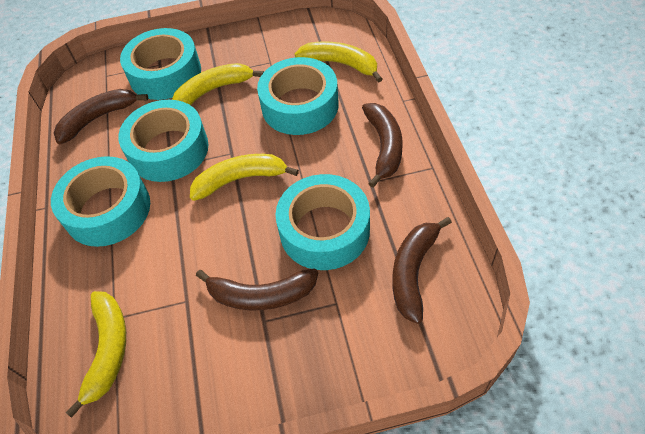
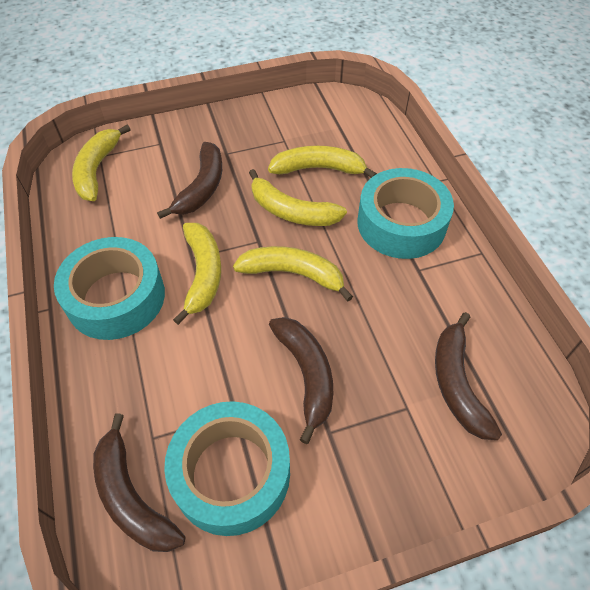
turquoise tape: [51,156,150,247] [118,100,209,182] [120,28,201,100] [257,57,339,135] [275,174,370,270] = 5 -> [54,237,165,340] [164,401,290,536] [358,168,454,259] = 3
yellow banana: [66,291,126,418] [172,63,264,105] [190,154,299,201] [295,41,383,83] = 4 -> [72,125,131,201] [173,223,221,325] [233,246,353,301] [249,169,347,226] [268,146,377,178] = 5

